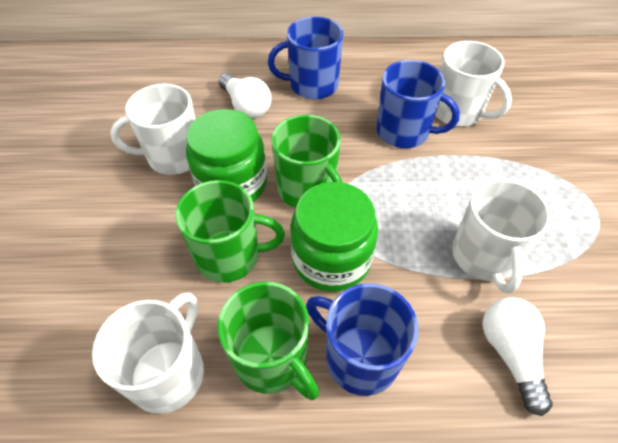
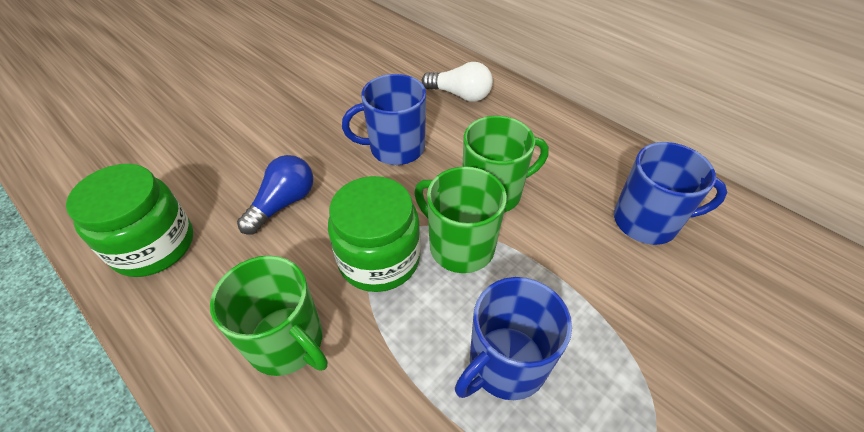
blue light bulb: none = 0 -> [237,155,313,235] = 1
white light bulb: [219,73,271,118] [483,297,553,416] = 2 -> [422,62,493,102] = 1
white mug: [92,292,204,414] [111,84,196,175] [435,41,512,127] [452,179,551,293] = 4 -> none = 0

